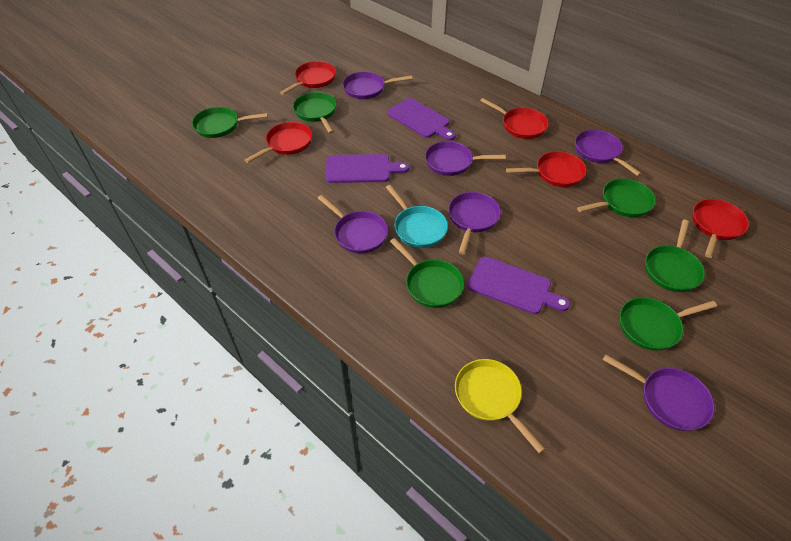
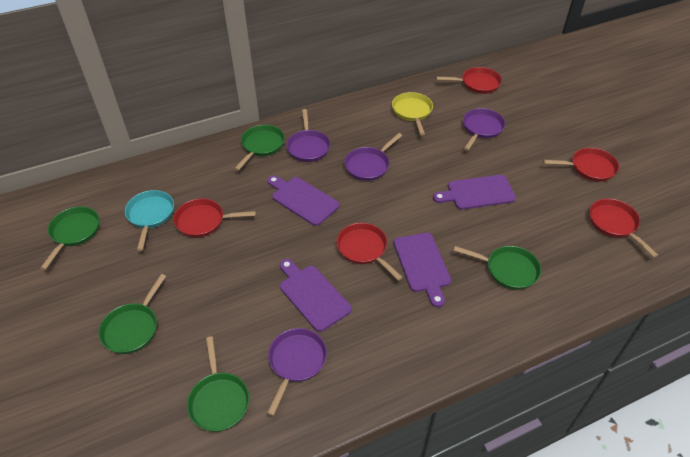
green pan: [192,107,268,138] [293,92,337,134] [390,238,464,308] [577,178,656,217] [620,297,717,351] [645,220,705,292] = 6 -> [41,206,100,270] [98,274,166,354] [187,336,250,432] [234,125,285,171] [454,246,541,290] = 5
purple cutting board: [325,154,409,183] [387,98,456,141] [467,256,570,314] = 3 -> [267,175,340,226] [280,259,352,332] [394,233,451,307] [433,175,516,210] = 4
purple pan: [318,195,388,253] [343,72,413,99] [425,141,506,176] [448,192,501,254] [575,130,642,176] [603,354,715,431] = 6 -> [267,328,327,416] [286,109,330,162] [344,133,402,181] [463,108,506,150] = 4

